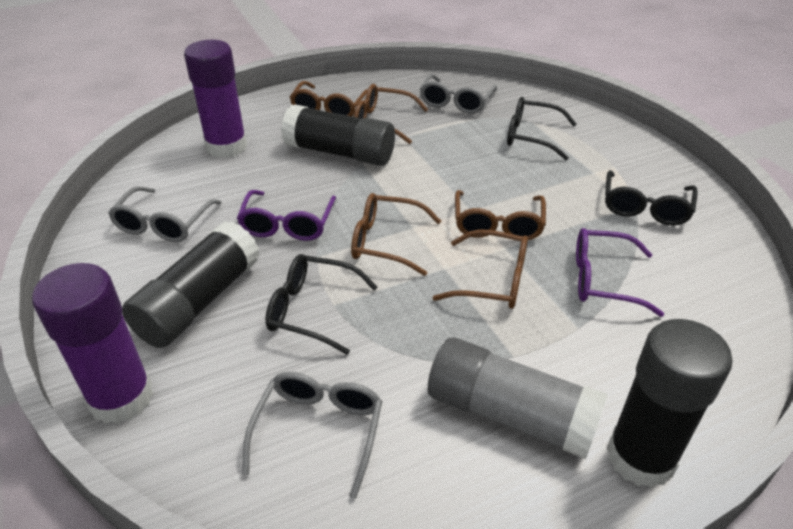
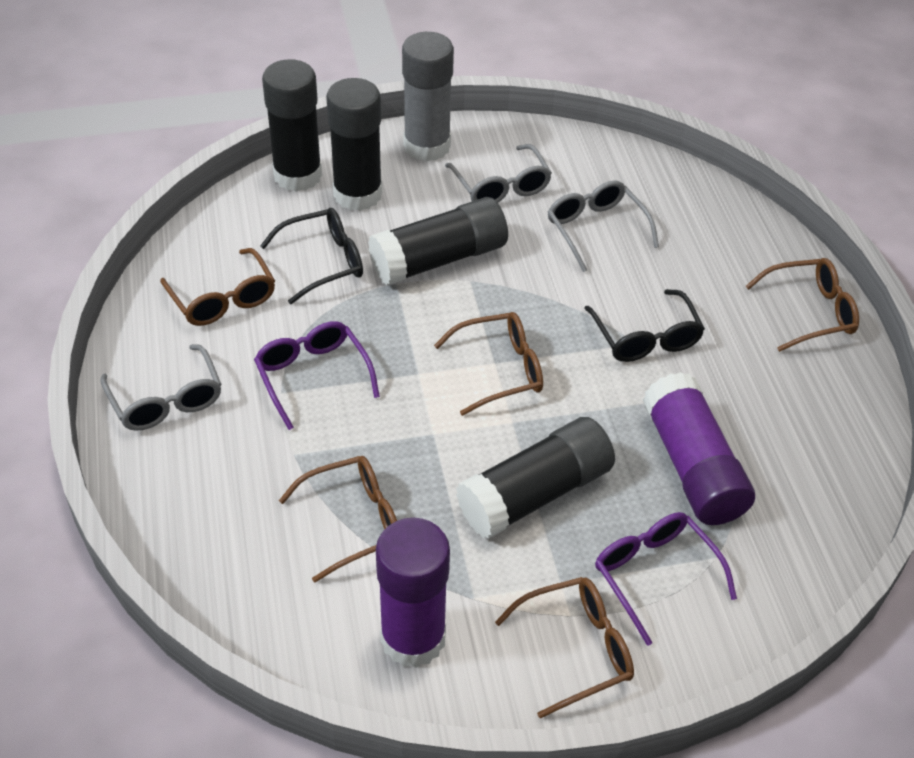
black glasses: [265,254,378,355] [507,97,577,160] [605,170,698,226] = 3 -> [260,208,363,304] [584,289,705,362] = 2
black glue stick: [122,221,260,348] [281,105,395,166] [607,319,733,488] = 3 -> [262,59,322,192] [326,78,382,211] [368,197,508,286] [456,417,615,539] = 4

